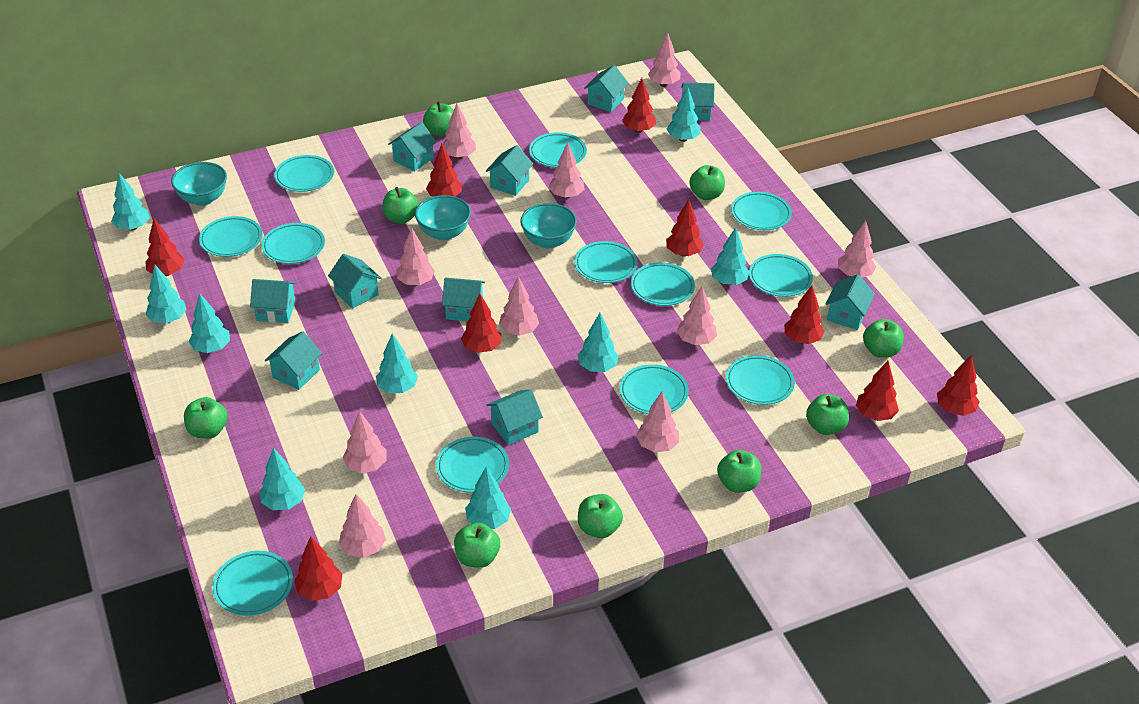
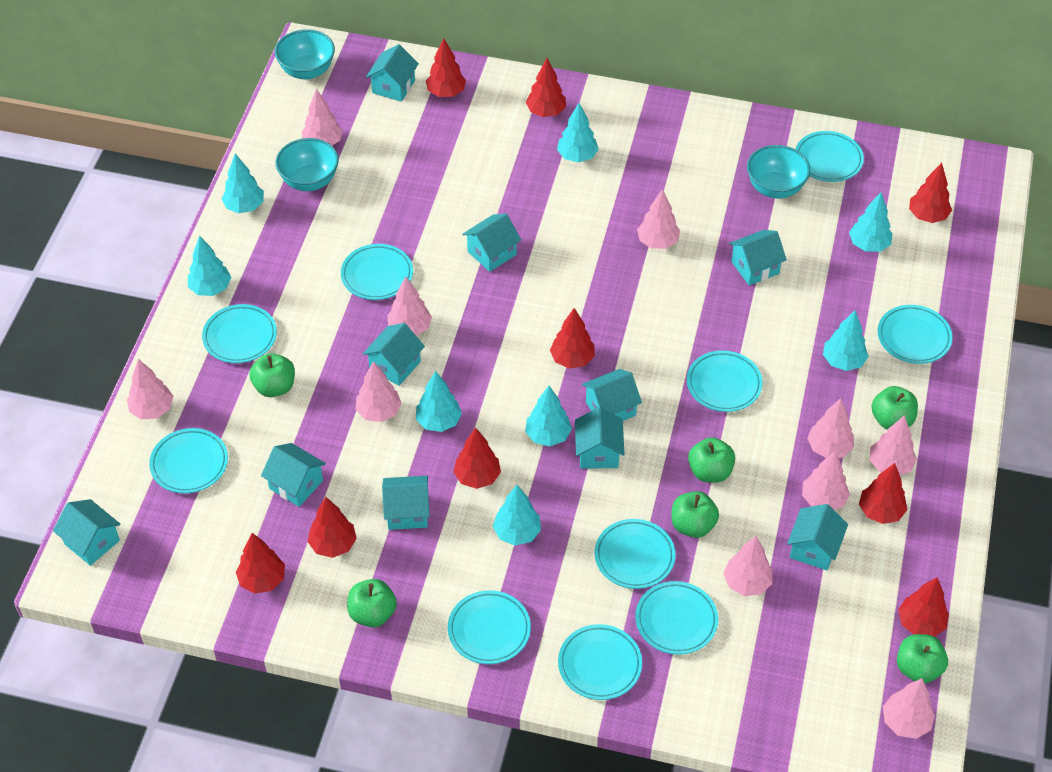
green apple: [184,397,228,439] [382,187,419,224] [423,101,454,137] [454,522,500,568] [578,494,623,538] [689,165,725,200] [717,450,761,493] [806,394,849,435] [863,319,904,358] = 9 -> [249,353,295,397] [347,579,397,627] [671,491,719,538] [688,437,735,483] [871,386,918,429] [897,634,948,684] = 6
turquoise plate: [199,216,262,257] [213,551,293,616] [262,223,325,264] [274,155,334,192] [436,437,509,493] [529,132,587,168] [574,241,637,283] [619,364,689,414] [631,262,695,306] [726,355,795,405] [731,192,792,230] [749,254,813,297] = 12 -> [149,428,228,493] [202,304,277,363] [341,244,413,300] [448,590,531,664] [558,624,642,700] [595,519,675,589] [635,581,718,655] [687,350,763,412] [795,131,864,182] [878,305,953,364] = 10
turquoise tree: [111,173,150,230] [146,265,187,323] [189,293,230,353] [260,448,305,510] [376,333,418,393] [465,466,511,529] [578,313,619,372] [667,86,701,142] [711,227,750,285] = 9 -> [188,236,231,296] [221,153,264,213] [416,371,462,432] [493,485,541,546] [525,386,572,446] [557,103,599,163] [823,310,869,371] [849,192,893,252] = 8

